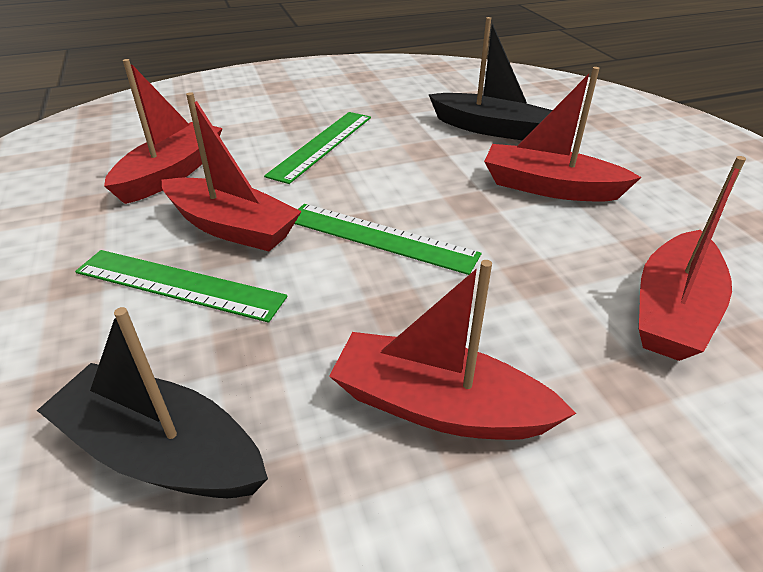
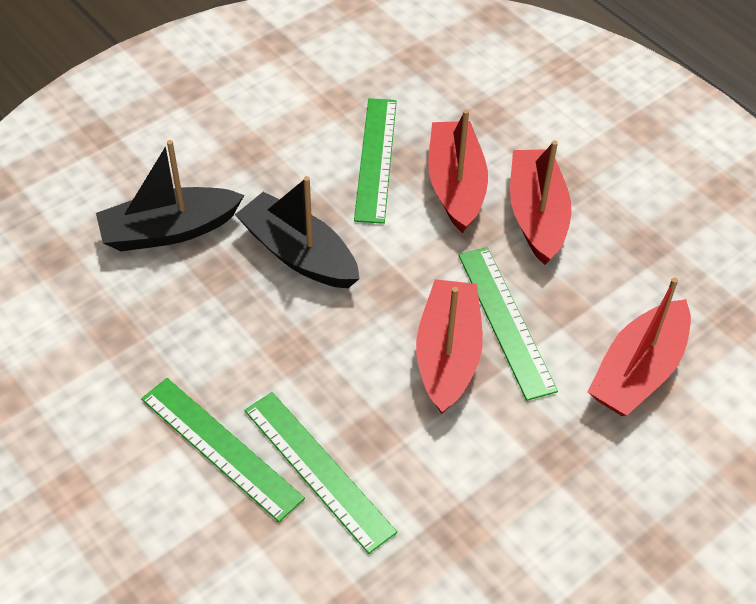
green ruler: [75,250,287,323] [264,112,371,184] [294,204,481,275] = 3 -> [141,378,305,522] [244,392,397,554] [354,98,397,224] [458,247,558,401] = 4
red boat: [104,59,223,204] [162,92,302,251] [329,260,576,440] [484,67,642,202] [639,156,746,361] = 5 -> [416,279,483,414] [428,109,488,233] [510,140,571,265] [587,278,691,416] = 4

